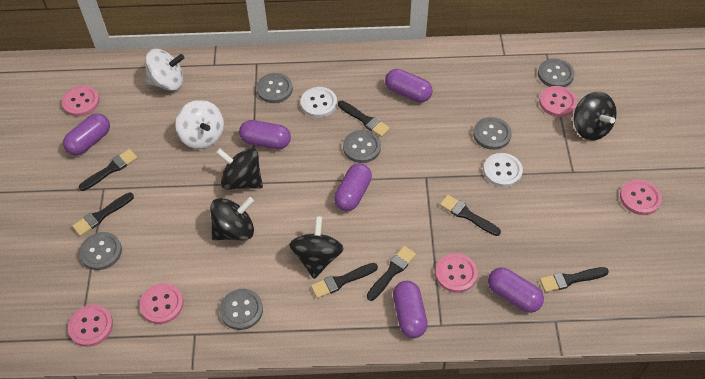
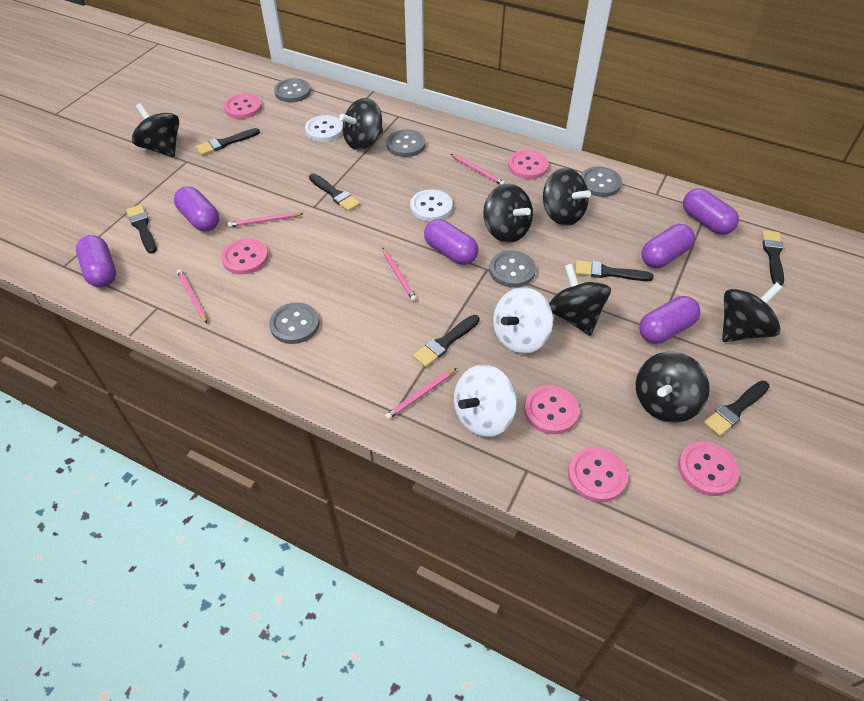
black spinning top: [210,197,254,240] [216,148,263,190] [289,216,344,279] [574,92,617,141] = 4 -> [132,103,179,157] [339,98,383,150] [483,184,533,243] [543,168,591,226] [549,263,611,336] [636,352,709,423] [722,283,783,342] = 7
grey button: [79,232,122,270] [219,289,263,330] [256,73,293,103] [343,130,381,163] [473,117,512,150] [538,59,575,87] = 6 -> [269,302,320,344] [274,78,311,102] [386,129,425,157] [489,250,536,287] [581,167,622,197] = 5
pink pencil: none = 0 -> [177,269,207,323] [228,213,304,227] [382,247,417,301] [385,368,457,420] [451,154,505,185] = 5

